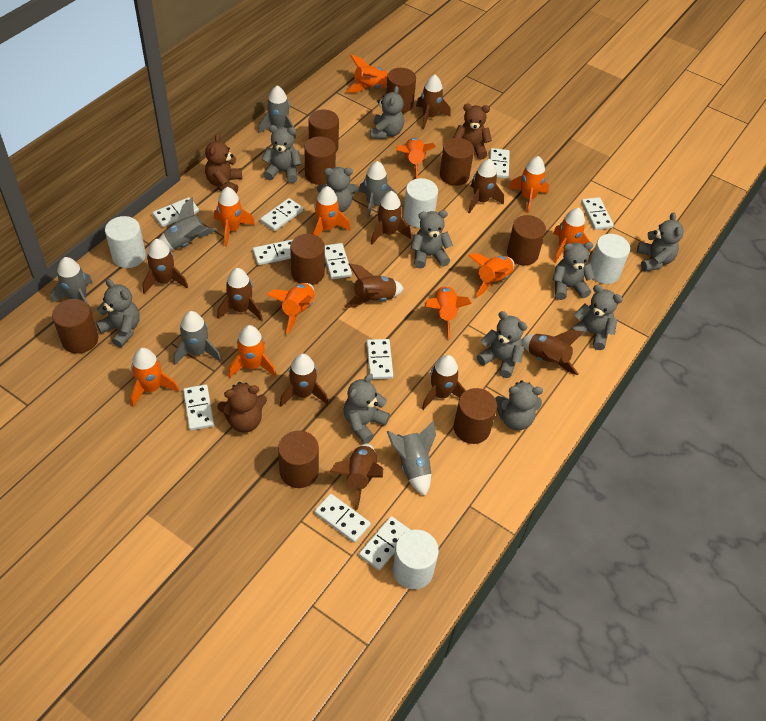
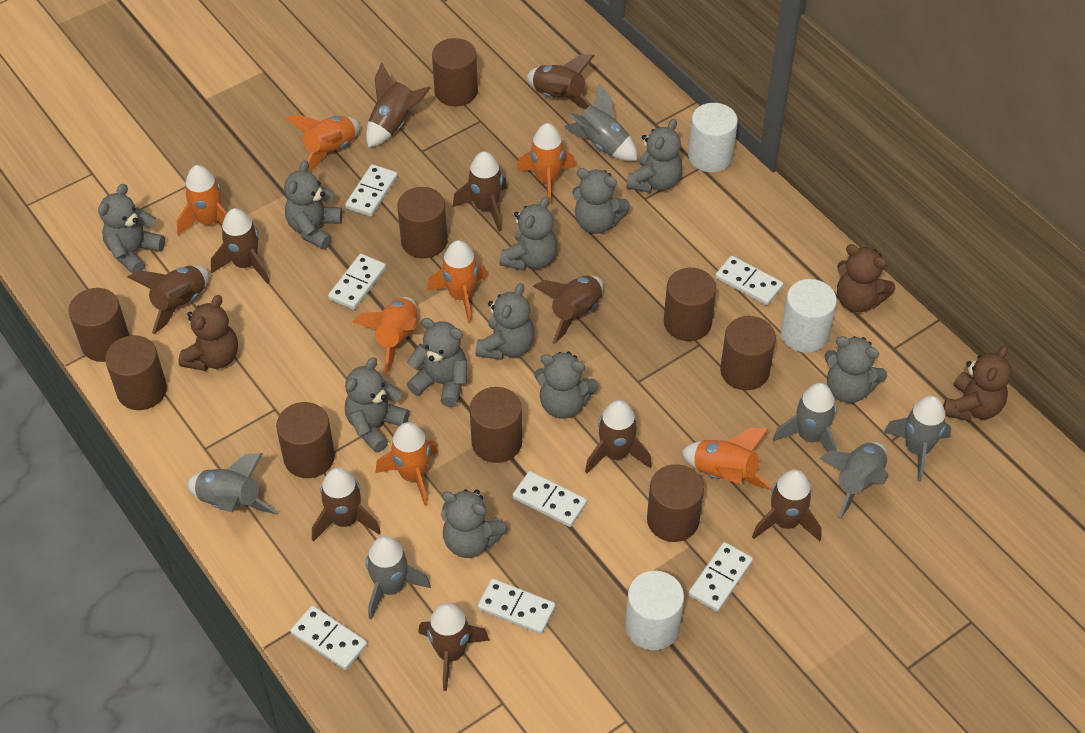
orange rocket: [131,348,179,407] [214,187,255,247] [228,325,276,378] [267,283,314,334] [313,186,351,236] [346,55,389,93] [396,138,436,179] [425,286,472,339] [468,253,514,297] [509,156,549,214] [553,208,590,263] = 11 -> [177,165,227,236] [285,115,360,172] [352,297,418,373] [375,422,438,506] [427,240,488,323] [517,123,575,205] [681,428,772,490] = 7
white cylinder: [105,216,146,268] [392,530,439,589] [403,178,438,228] [590,234,630,284] = 4 -> [625,571,684,650] [688,103,738,172] [781,279,837,353] = 3
white domino: [152,197,199,227] [183,385,214,430] [253,239,293,265] [260,198,303,231] [315,494,371,543] [325,243,352,280] [359,516,410,570] [367,339,393,379] [490,148,510,179] [581,197,614,230] = 10 -> [290,605,367,670] [328,254,386,310] [345,164,398,216] [478,578,556,634] [513,471,587,527] [688,542,753,612] [715,256,783,305] = 7

